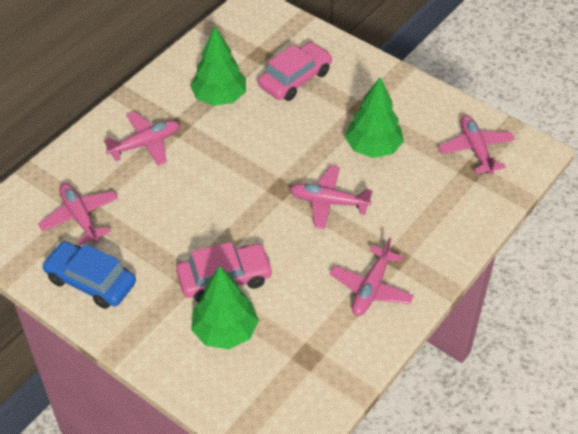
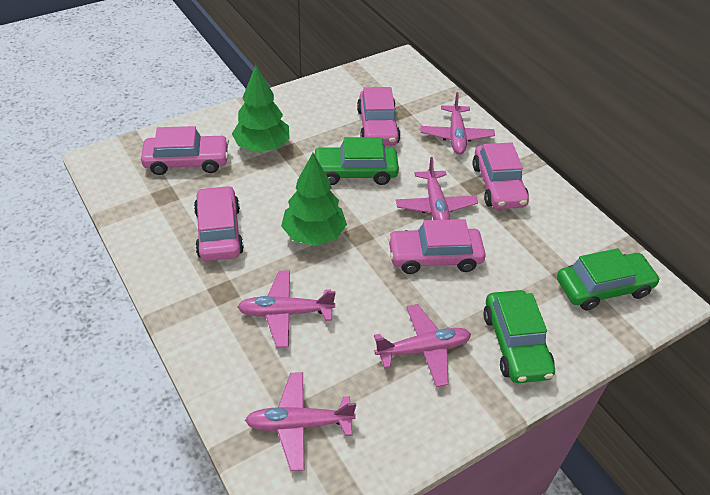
blue car: [42,241,136,309] = 1 -> none = 0
green car: none = 0 -> [313,137,399,185] [483,290,555,383] [557,248,660,310] = 3
green tree: [190,26,246,106] [191,266,259,349] [345,77,404,158] = 3 -> [232,65,290,152] [281,153,347,246] = 2
pink car: [176,242,273,302] [258,42,332,101] = 2 -> [141,126,229,175] [194,186,244,261] [357,87,401,145] [388,219,486,274] [473,143,529,209] = 5

